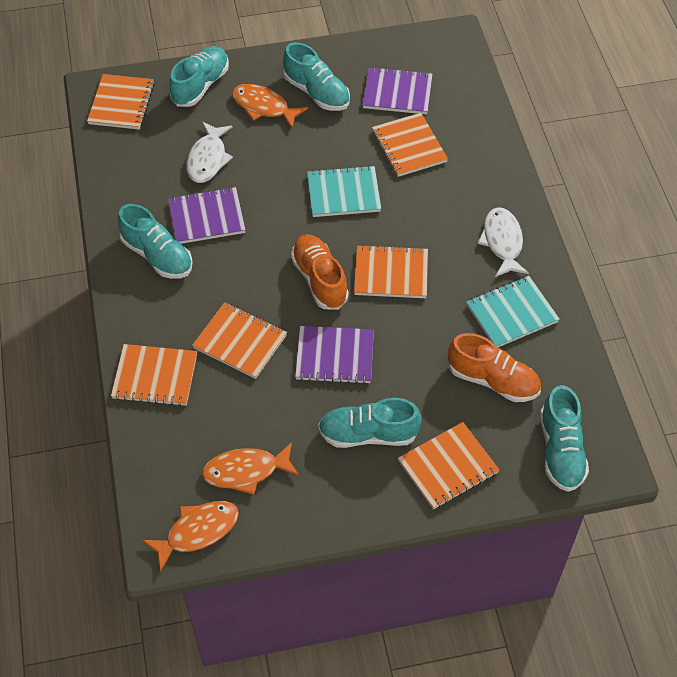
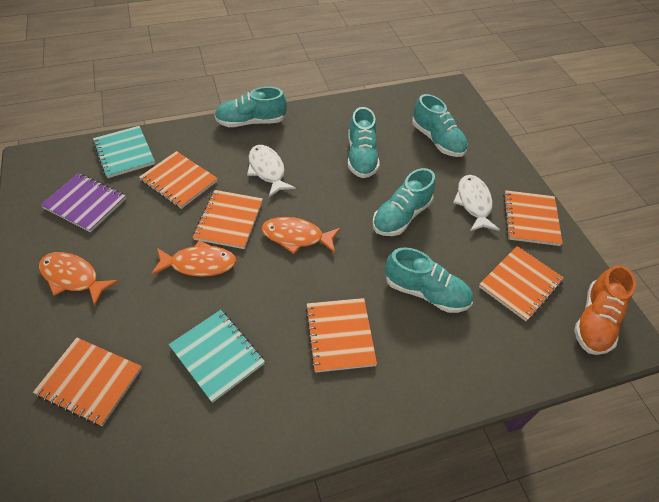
orange shoe: [291,234,349,310] [448,333,541,402] = 2 -> [574,265,636,355] = 1
purple notebook: [168,187,246,244] [295,326,374,384] [363,67,433,114] = 3 -> [41,173,126,232] = 1

